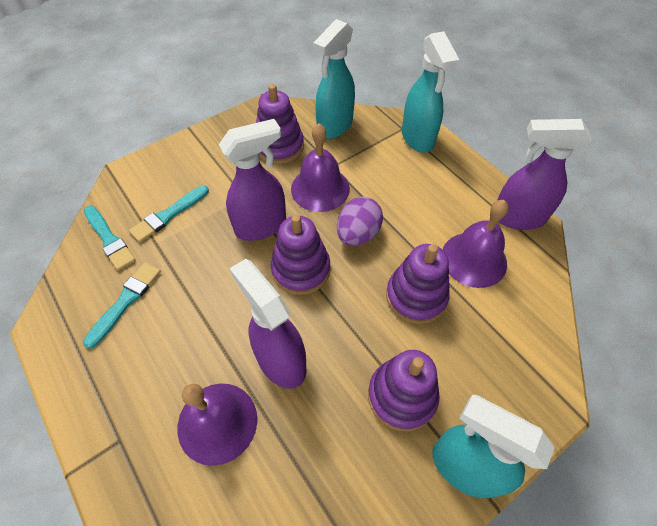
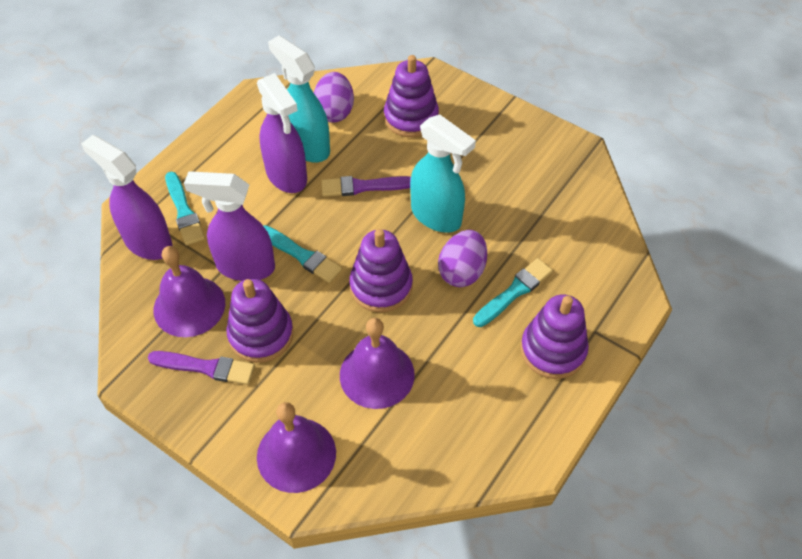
purple brush: none = 0 -> [148,351,255,385] [321,176,411,197] = 2
purple egg: [337,197,383,246] = 1 -> [314,72,354,123] [438,230,487,287] = 2
turquoise spray bottle: [313,19,355,139] [402,31,459,153] [432,395,554,498] = 3 -> [268,35,330,162] [410,114,476,233] = 2

